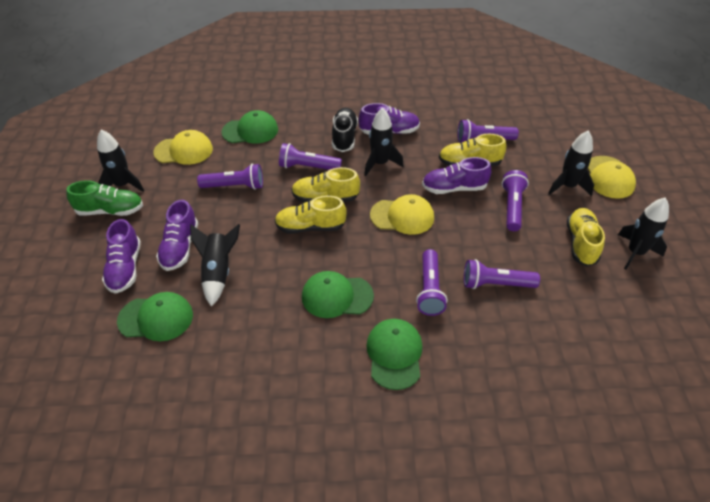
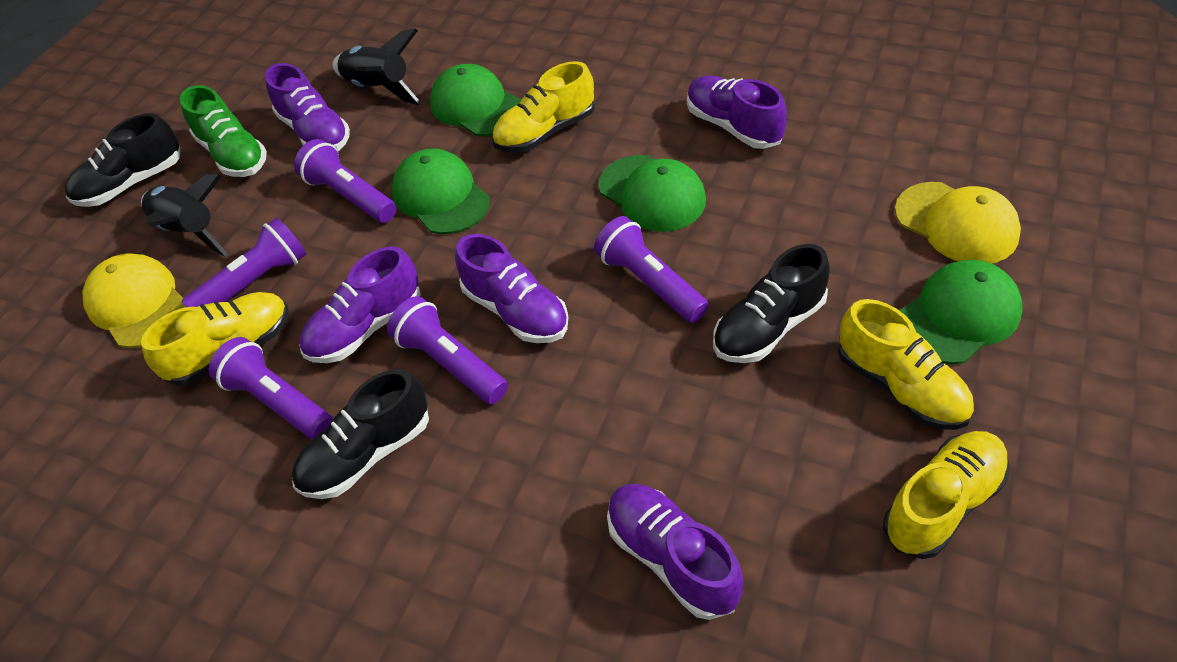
black rocket: [97,129,144,192] [190,224,240,307] [364,108,404,176] [548,130,594,196] [618,197,669,270] = 5 -> [141,174,229,257] [332,29,422,105] = 2
black shoe: [332,108,358,152] = 1 -> [65,113,180,207] [292,369,429,499] [713,244,830,363] = 3
purple flashlight: [197,164,263,190] [279,143,342,170] [416,249,447,316] [457,119,519,143] [464,259,540,289] [502,170,529,231] = 6 -> [182,218,306,307] [209,337,333,440] [294,139,397,223] [387,296,508,404] [594,216,709,323] = 5
purple shoe: [102,219,141,294] [156,200,198,271] [359,103,420,135] [422,157,491,194] = 4 -> [265,63,350,151] [300,246,421,363] [455,234,569,343] [607,484,743,620] [687,75,787,149] = 5
yellow cap: [153,130,213,165] [370,194,434,235] [588,156,636,199] = 3 -> [83,253,185,348] [895,182,1021,264] = 2

